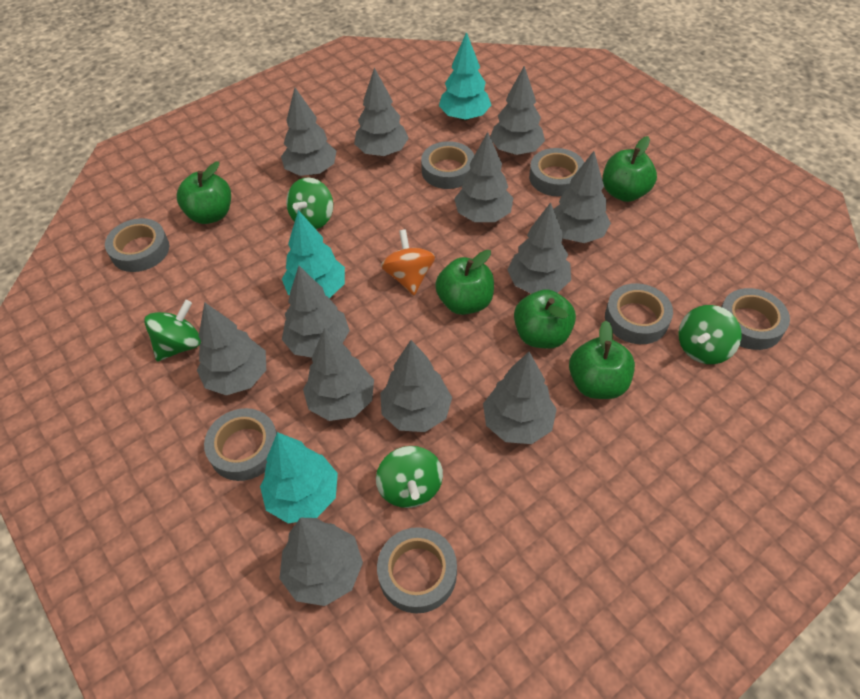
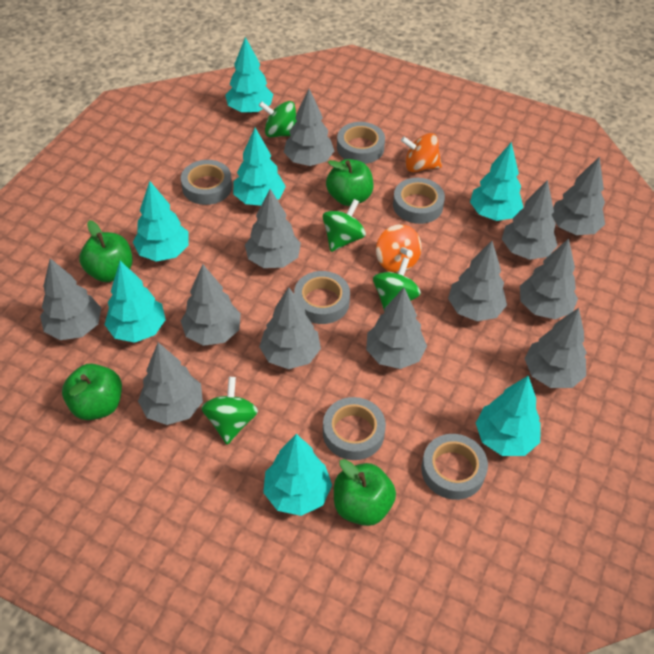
green apple: [177,162,231,224] [435,250,494,315] [514,289,576,349] [569,321,635,399] [603,136,657,202] = 5 -> [62,363,122,420] [79,220,132,282] [326,159,374,206] [334,459,396,526] = 4
grey tape: [105,218,169,272] [204,408,277,481] [377,527,457,613] [421,141,474,189] [529,148,584,196] [605,283,673,344] [721,288,790,350] = 7 -> [181,160,232,205] [294,271,350,324] [323,397,386,460] [337,122,385,164] [393,178,445,224] [421,434,488,500] = 6
orange spinning top: [381,229,435,295] = 1 -> [376,224,422,273] [401,133,442,172] = 2
turquoise tree: [260,432,338,523] [282,210,345,298] [439,32,491,121] = 3 -> [104,261,166,343] [133,181,189,262] [225,37,273,113] [233,128,286,206] [263,434,332,516] [470,142,524,221] [476,376,541,456] = 7

